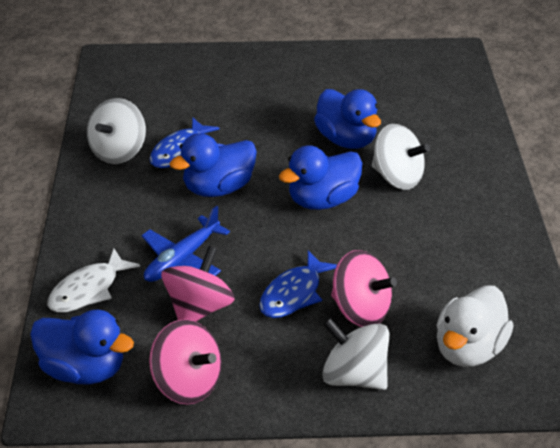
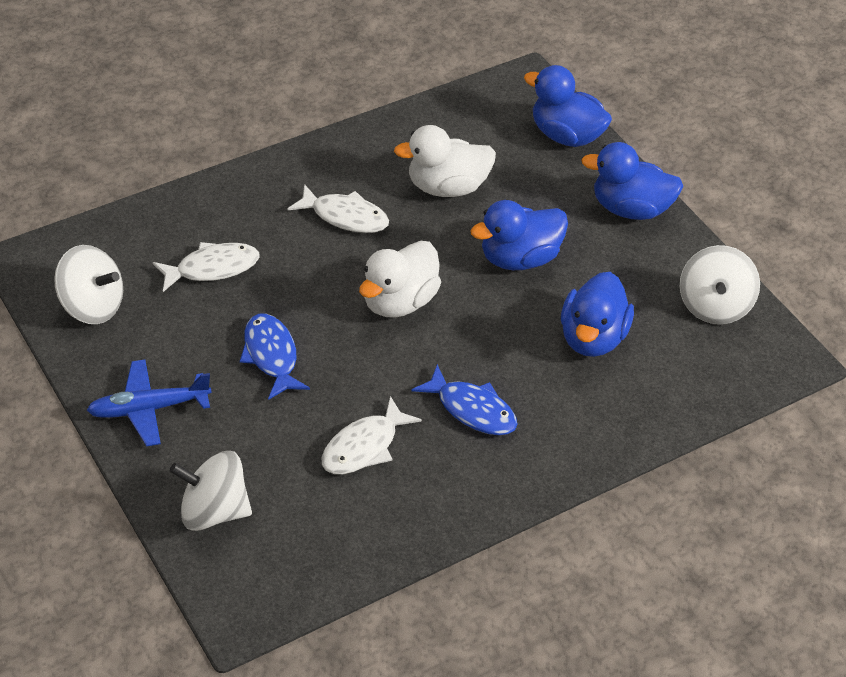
pink spinning top: [149,319,222,404] [161,246,235,322] [331,250,397,327] = 3 -> none = 0
white duck: [436,285,513,367] = 1 -> [359,241,441,318] [394,125,496,197] = 2
white fish: [47,249,140,313] = 1 -> [153,242,259,292] [288,184,389,233] [322,396,422,474] = 3

